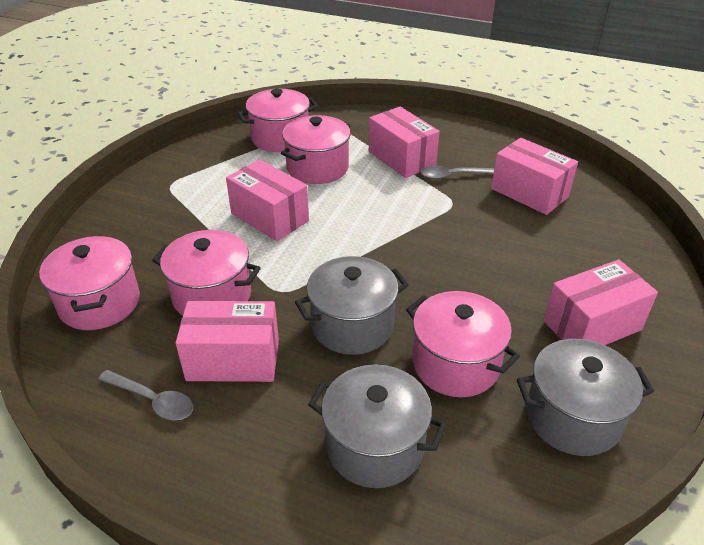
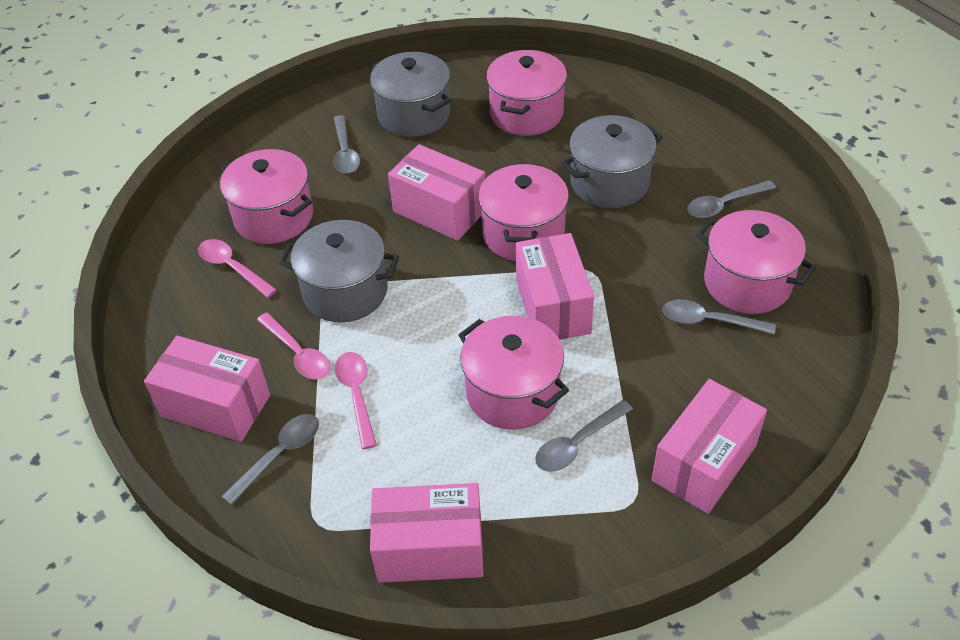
grey spoon: [98,370,193,421] [420,166,494,179] = 2 -> [221,414,319,505] [333,115,360,173] [535,400,633,472] [662,299,776,334] [687,180,776,218] = 5
pink spoon: none = 0 -> [198,239,277,298] [257,313,330,380] [335,352,377,449] = 3

